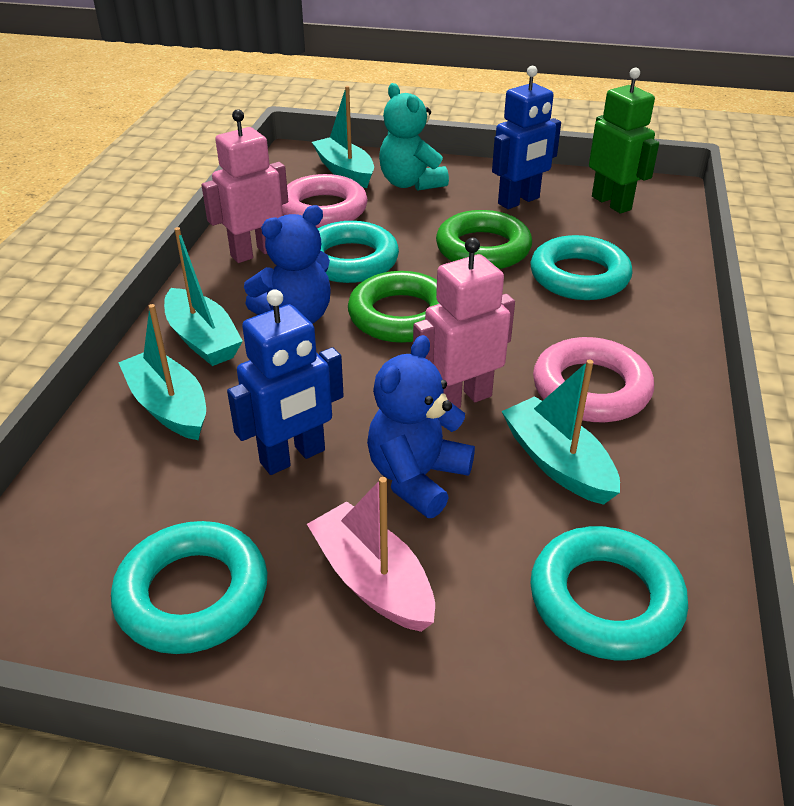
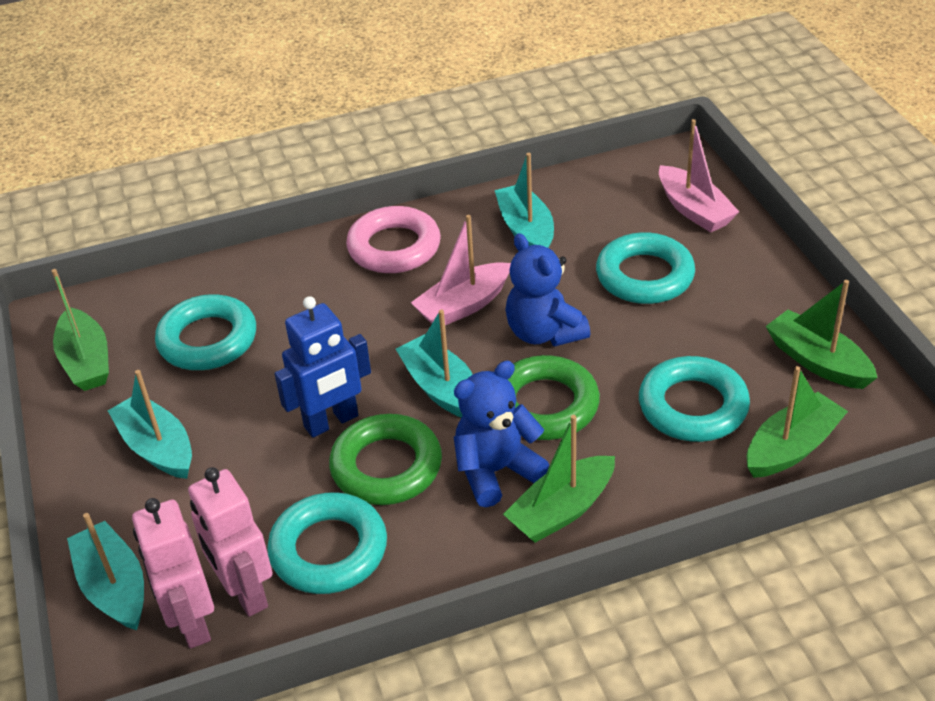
blue robot: [227,289,344,475] [492,66,561,209] = 2 -> [274,296,371,438] = 1
green boat: none = 0 -> [52,269,109,391] [503,415,615,543] [747,366,848,478] [766,280,878,389] = 4
green robot: [589,68,659,214] = 1 -> none = 0
pink boat: [307,477,435,632] = 1 -> [411,215,511,325] [659,119,739,233] = 2
pink ring: [282,174,368,228] [533,337,654,422] = 2 -> [346,206,441,273] = 1
turquoise teddy bear: [379,83,449,191] = 1 -> none = 0

